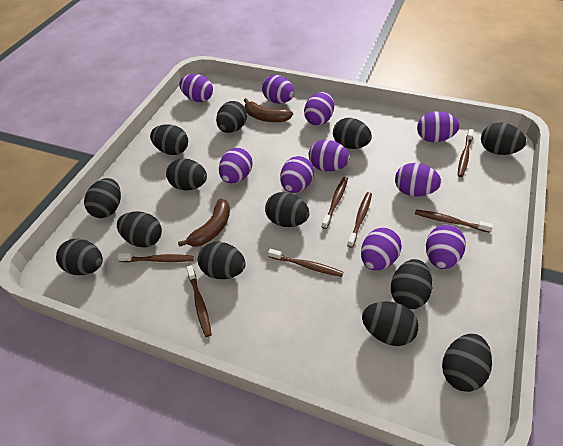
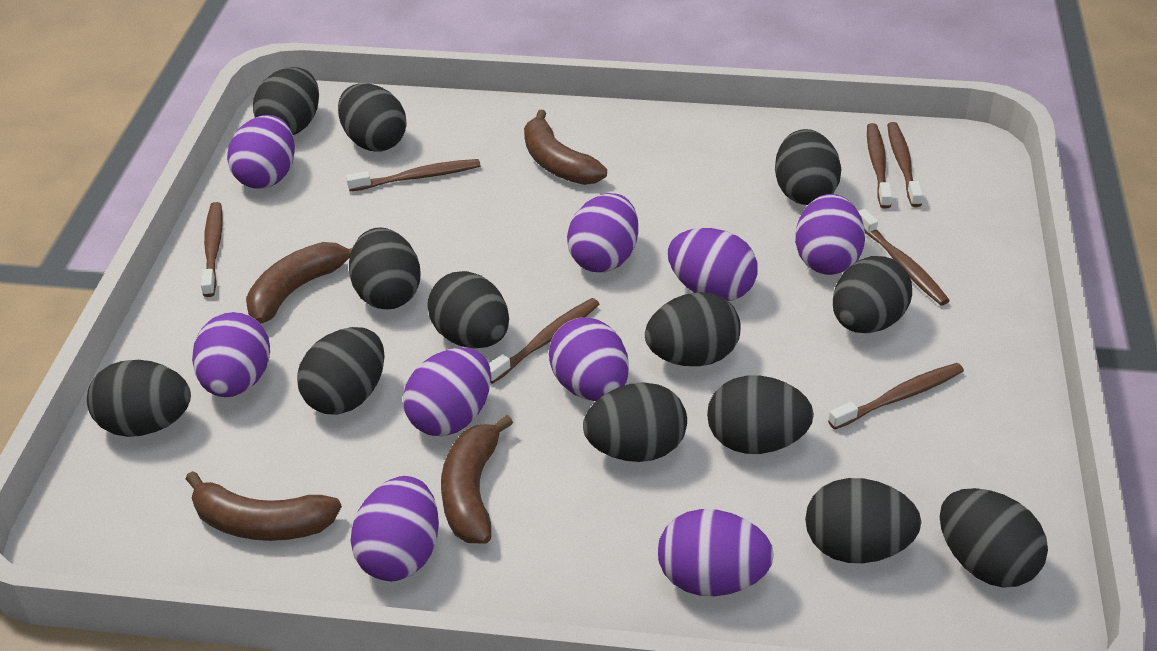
brown banana: [178,199,230,247] [244,98,293,122] = 2 -> [186,471,342,541] [246,242,352,324] [441,415,513,544] [524,110,607,185] = 4
purple egg: [179,74,213,102] [219,148,253,183] [262,75,294,104] [280,156,314,193] [304,92,334,125] [309,140,350,171] [361,227,402,270] [395,163,441,196] [417,111,460,142] [426,225,466,269] = 10 -> [192,312,270,397] [227,115,295,189] [351,476,439,581] [403,347,491,436] [549,317,629,401] [567,193,638,272] [658,509,774,596] [668,228,758,301] [795,194,865,275] = 9

